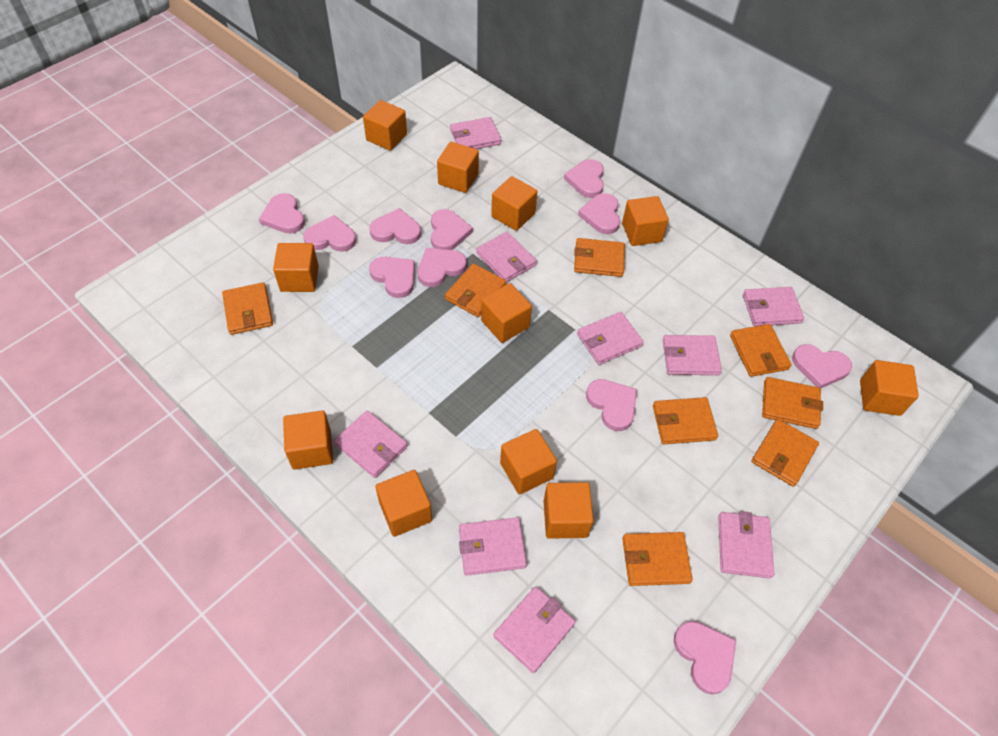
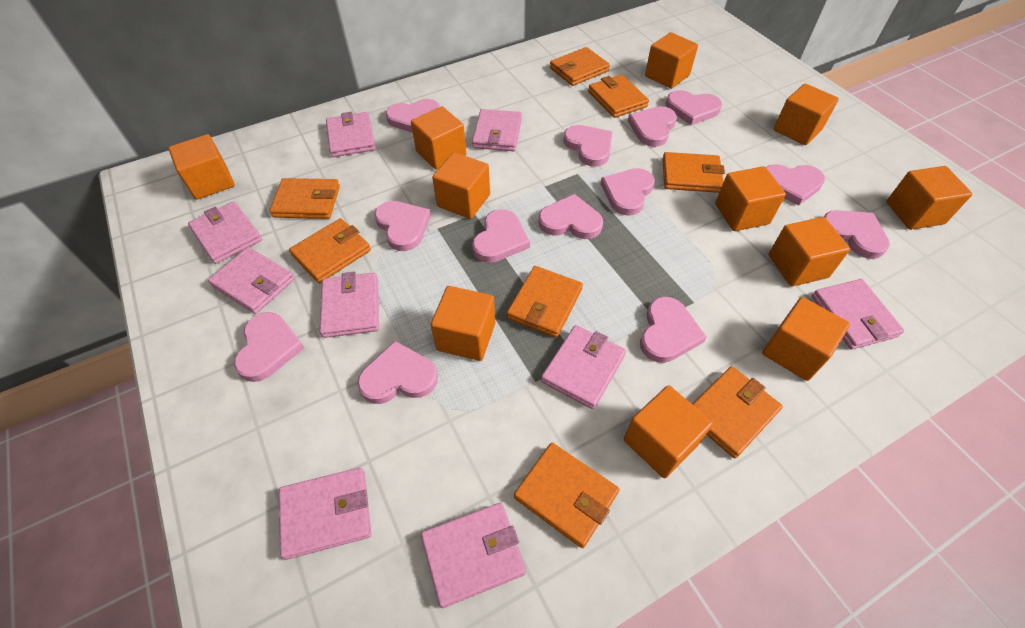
pink heart: [259,193,305,234] [303,215,356,252] [369,208,421,244] [369,257,415,298] [418,248,466,287] [431,209,473,250] [564,159,604,198] [578,193,620,234] [586,379,637,431] [674,621,736,695] [792,344,852,388] = 11 -> [234,312,304,382] [357,341,438,404] [374,201,431,251] [386,99,440,133] [472,209,530,263] [538,194,603,239] [564,125,613,167] [601,168,655,216] [628,106,677,147] [640,297,706,363] [666,90,722,125] [766,164,825,206] [824,210,890,259] = 13

